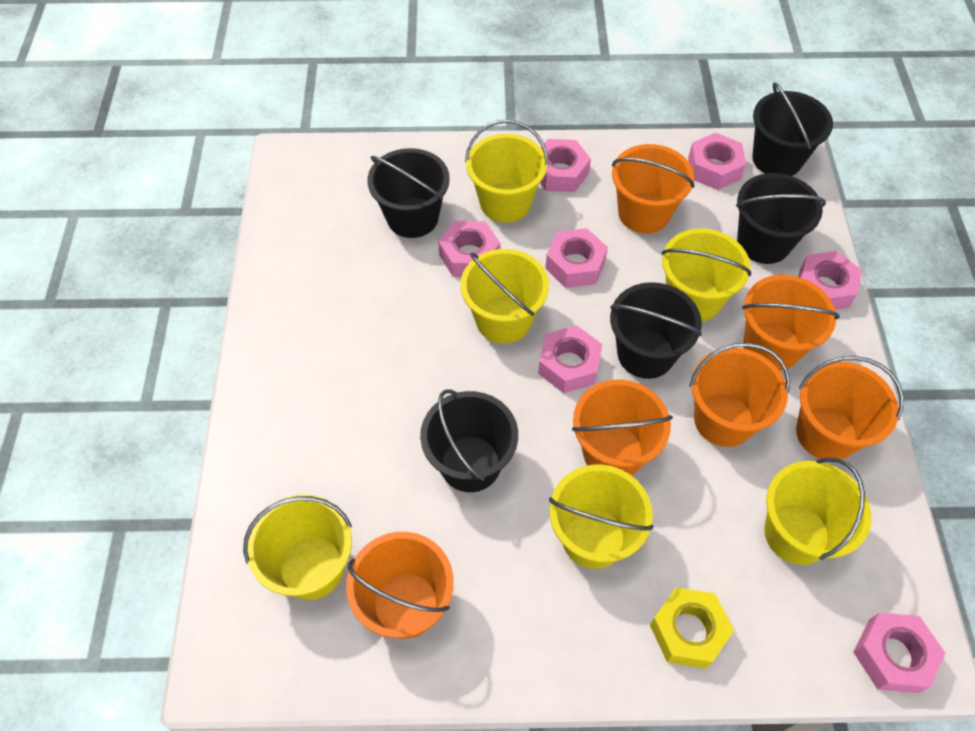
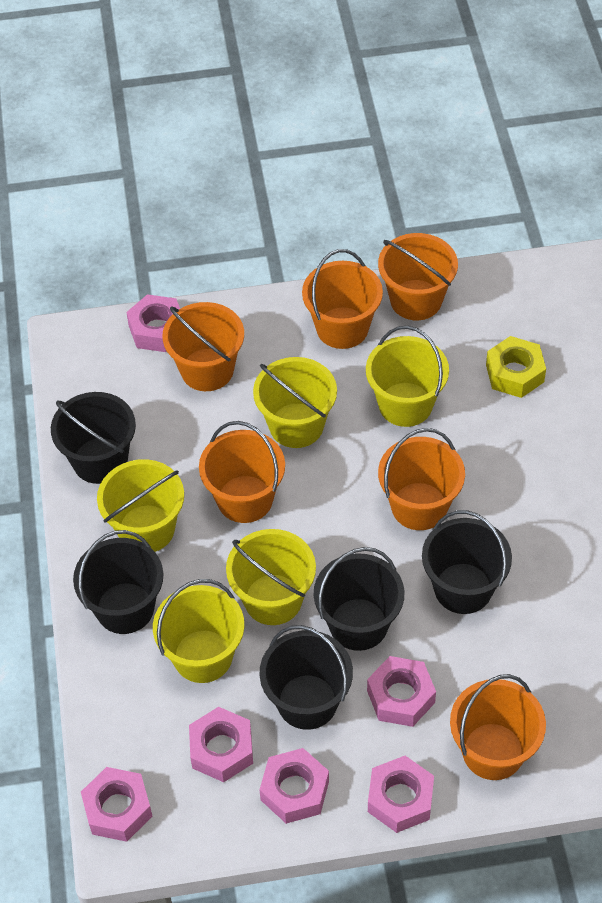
pink nut: [438,221,500,277] [538,325,602,393] [540,139,591,192] [545,228,608,288] [688,133,746,190] [798,251,862,310] [853,612,945,693] = 7 -> [81,767,152,842] [126,294,180,352] [189,707,253,782] [259,748,329,824] [367,656,436,727] [368,756,434,833] = 6
yellow bucket: [243,494,352,600] [461,249,549,343] [465,119,549,223] [549,465,654,569] [661,228,751,322] [764,458,872,565] = 6 -> [97,459,184,552] [153,579,244,683] [226,529,316,625] [253,357,337,448] [366,326,449,427] = 5

